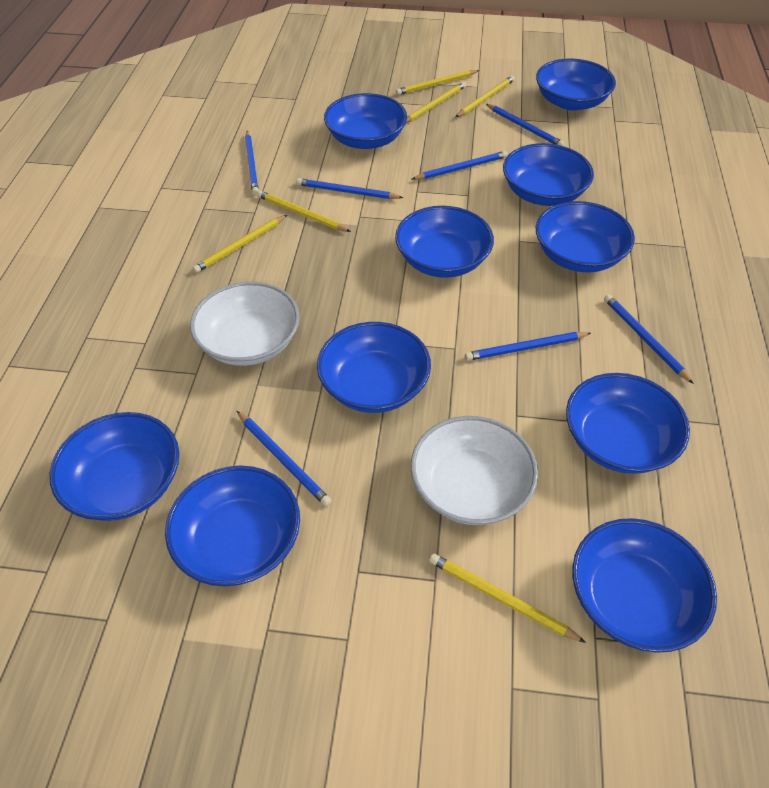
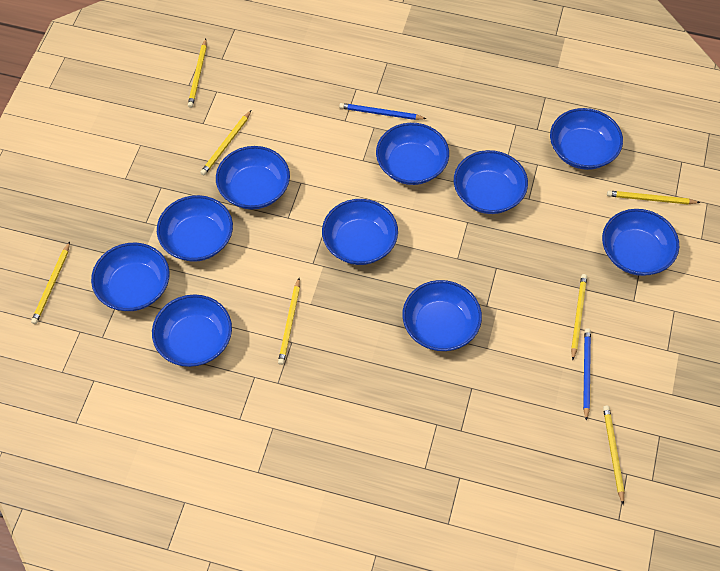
blue pencil: [237,411,332,506] [245,131,259,195] [296,178,403,199] [412,151,508,180] [465,332,591,361] [486,104,564,146] [604,294,694,384] = 7 -> [339,103,427,120] [583,328,591,421] = 2
white bowl: [190,282,300,366] [411,416,538,525] = 2 -> none = 0
yellow pencil: [192,215,287,273] [257,190,351,232] [396,70,479,95] [406,82,466,123] [429,553,586,643] [456,76,515,117] = 6 -> [31,242,70,324] [188,39,207,108] [200,111,251,175] [278,278,300,365] [571,274,587,360] [603,406,624,505] [607,191,700,204] = 7

